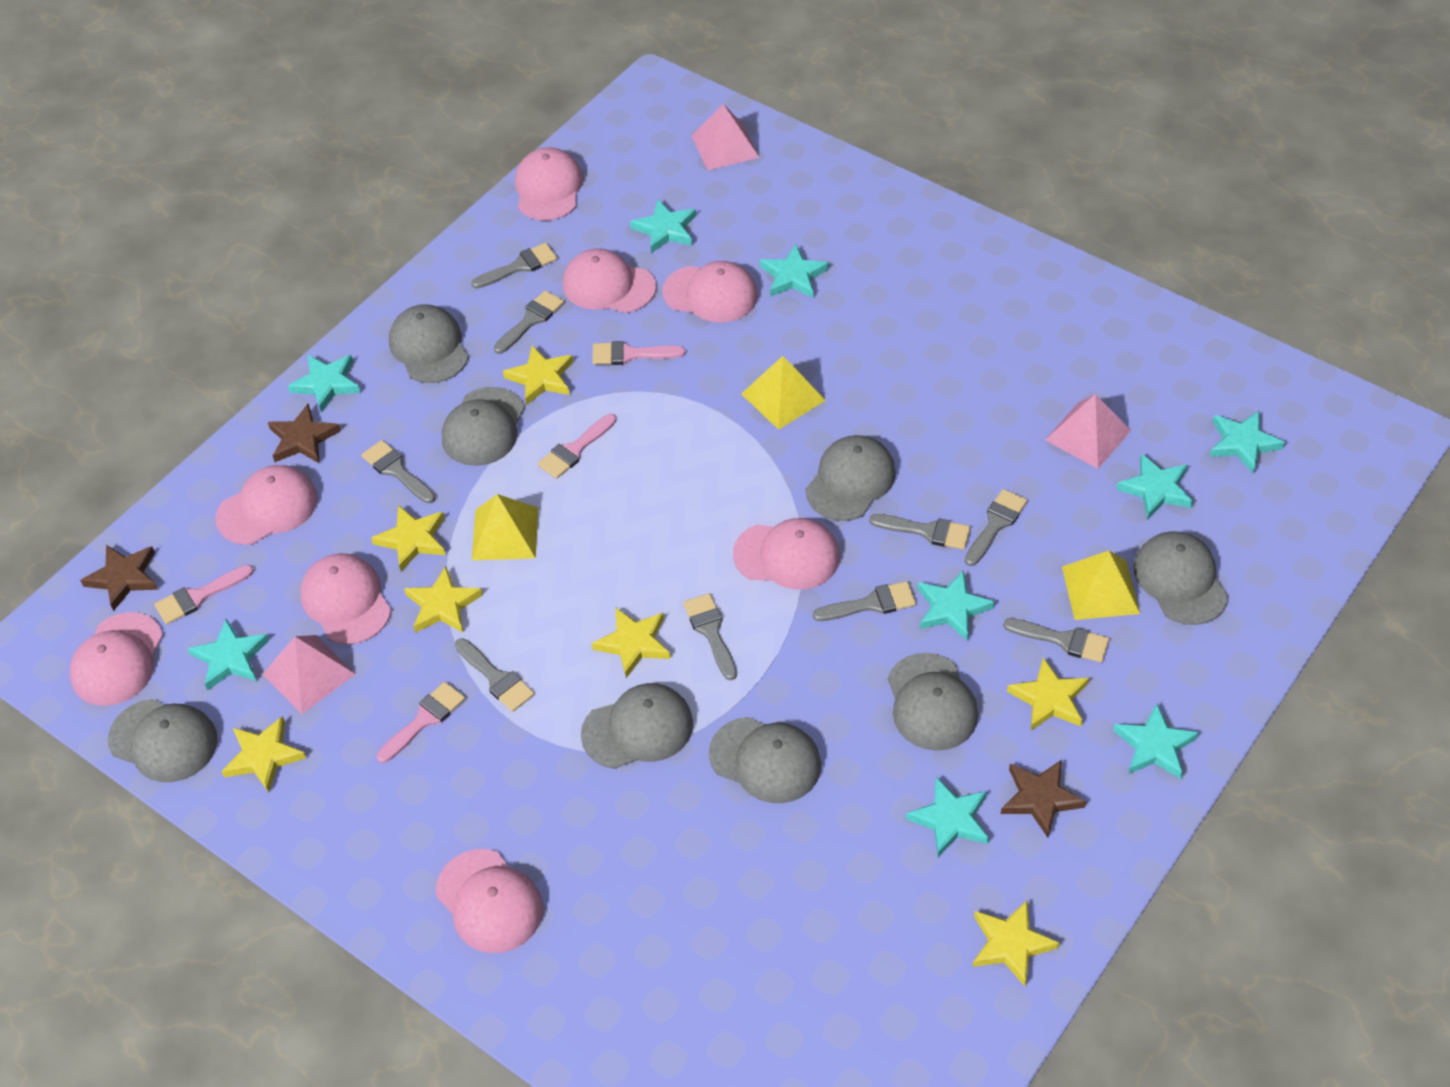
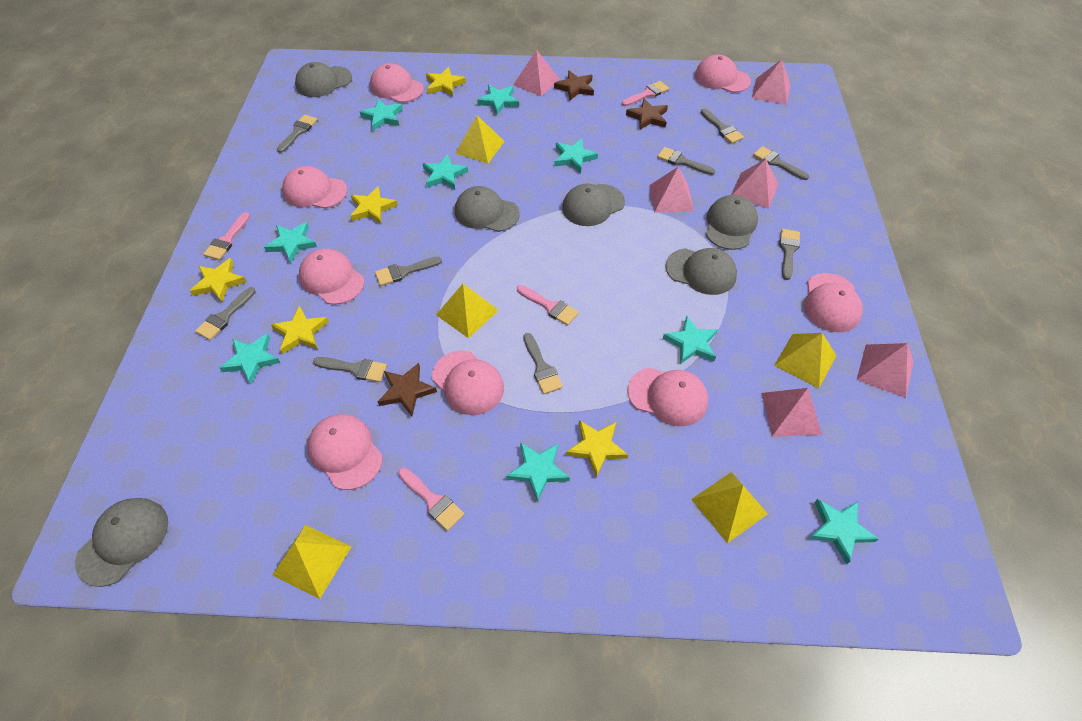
grey cap: [108,699,218,782] [389,304,468,383] [442,387,524,466] [581,683,693,769] [709,717,821,803] [806,435,896,521] [888,653,978,751] [1134,531,1229,625] = 8 -> [75,498,168,587] [295,62,352,97] [455,186,520,232] [562,184,625,226] [665,248,737,295] [706,195,758,250] = 6
pink pyramid: [263,635,356,714] [691,104,760,170] [1045,394,1131,469] = 3 -> [513,50,560,96] [649,167,694,213] [731,159,779,209] [752,59,791,105] [761,388,822,436] [857,343,914,398] = 6
yellow pyramid: [472,494,538,560] [741,356,826,430] [1062,551,1140,620] = 3 -> [272,525,352,599] [436,284,499,338] [455,116,505,164] [691,472,768,543] [774,333,837,388] = 5
yellow star: [221,716,306,793] [371,505,446,571] [404,566,483,633] [503,345,573,405] [592,607,671,678] [972,900,1059,986] [1007,657,1089,731] = 7 -> [190,258,247,302] [271,306,328,354] [350,186,398,224] [426,67,466,97] [566,420,628,478] = 5

